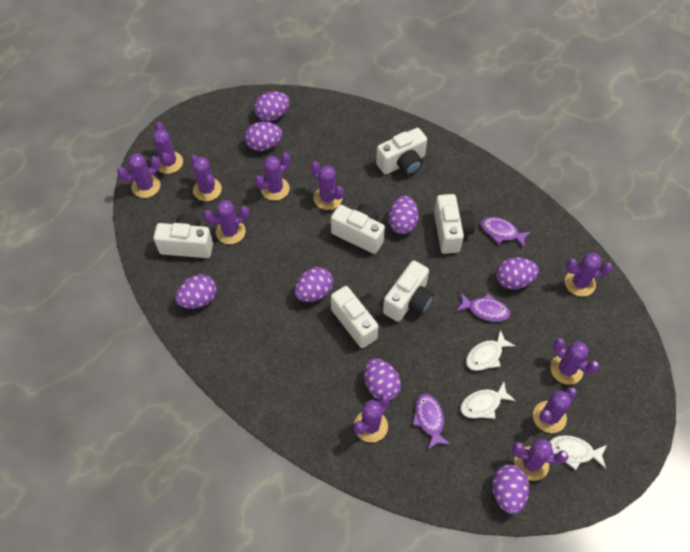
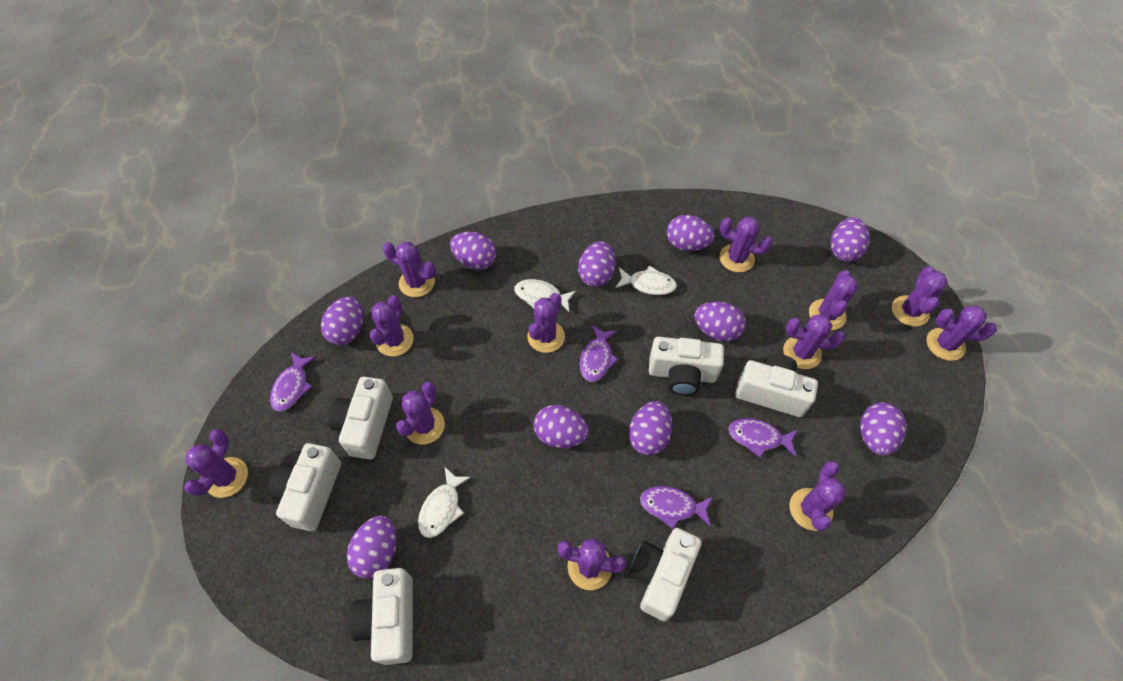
purple cactus: [117,153,160,198] [152,122,183,174] [190,155,222,201] [203,200,249,244] [255,153,290,200] [311,161,344,210] [354,394,390,442] [512,439,568,481] [533,387,577,433] [550,338,599,385] [565,252,612,297] = 11 -> [184,429,248,498] [369,295,414,356] [383,242,436,297] [396,382,445,444] [527,293,565,353] [557,539,626,590] [720,217,772,272] [783,314,845,369] [790,461,846,531] [809,270,858,330] [892,266,948,327] [926,305,997,361] = 12
purple egg: [175,275,217,309] [245,122,282,151] [254,91,290,122] [295,267,333,302] [364,359,401,400] [388,196,419,234] [492,465,529,514] [496,258,539,289] = 8 -> [321,297,363,345] [347,516,397,579] [450,232,496,270] [534,405,589,448] [578,241,616,287] [629,401,672,455] [666,215,715,251] [694,302,746,342] [830,217,870,262] [860,402,906,456] = 10
purple fish: [412,394,451,450] [456,293,510,322] [481,217,531,248] = 3 -> [270,352,316,411] [580,325,619,382] [640,486,712,529] [728,418,797,458] = 4

